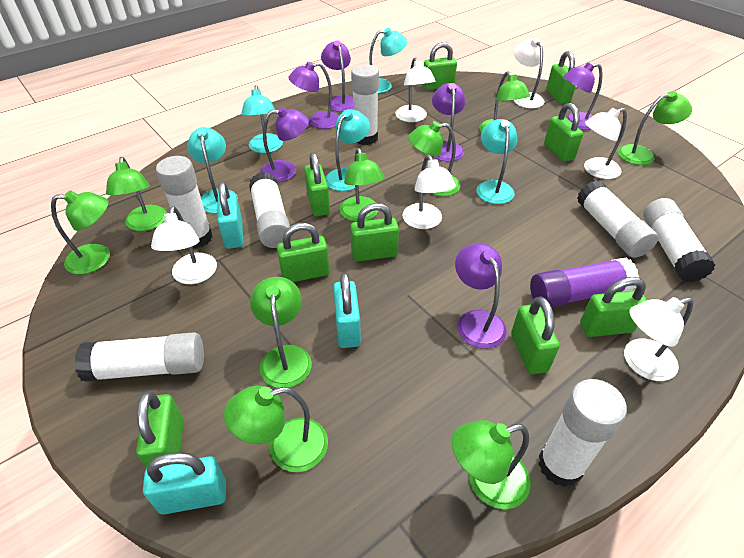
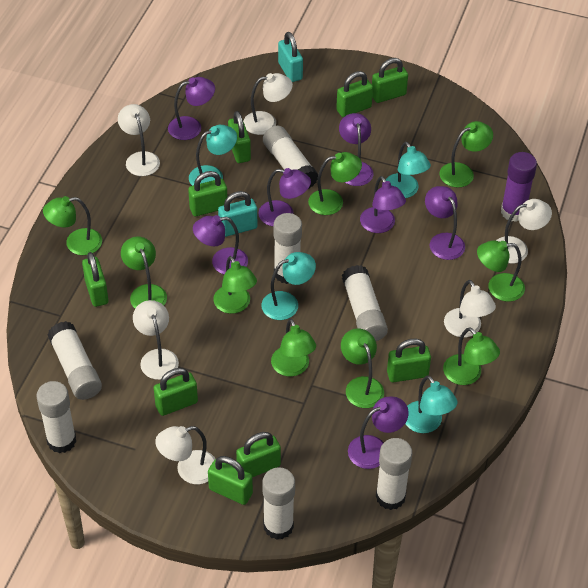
purple lamp: [260,107,309,182] [288,62,339,129] [321,40,353,112] [432,83,465,162] [455,244,507,349] [564,62,603,130] = 6 -> [168,77,215,140] [193,215,248,275] [259,168,311,226] [339,113,373,186] [348,397,408,469] [360,176,406,233] [425,186,465,260] = 7
turquoise lamp: [187,127,238,213] [241,85,283,153] [325,109,370,191] [369,28,408,93] [476,119,517,204] = 5 -> [189,125,237,186] [261,252,316,320] [386,142,431,198] [405,375,457,433] = 4
turquoise padlock: [143,452,226,515] [217,182,243,249] [333,272,361,348] = 3 -> [218,191,257,237] [278,32,303,82] = 2

